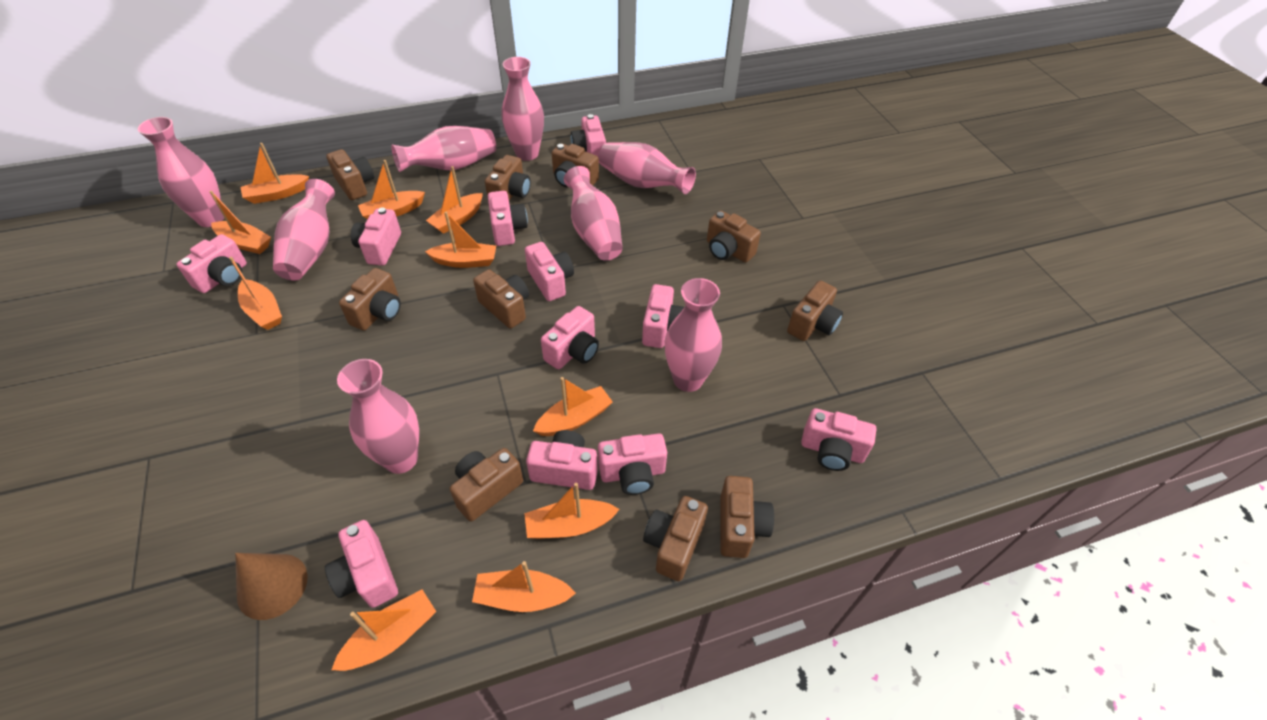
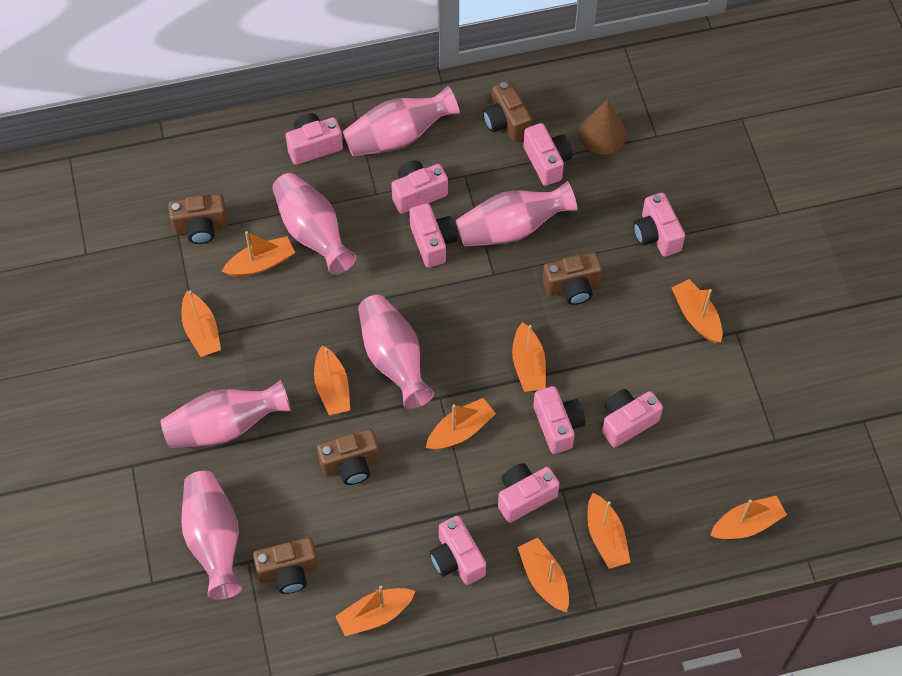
brown camera: [326,149,374,200] [339,268,401,331] [450,448,523,521] [473,269,529,328] [485,155,531,200] [552,143,599,187] [643,496,708,581] [707,211,761,262] [720,476,774,558] [787,281,843,341] = 10 -> [168,194,228,244] [253,537,318,594] [317,429,380,485] [483,80,532,142] [543,252,602,305] = 5
pink camera: [176,234,247,293] [325,520,398,608] [351,207,401,266] [488,191,528,246] [525,242,574,301] [526,430,598,490] [541,306,599,369] [571,114,606,158] [598,433,667,495] [642,284,684,348] [801,408,876,471] = 11 -> [286,113,343,165] [391,161,448,214] [409,203,457,268] [430,516,486,585] [498,463,560,523] [523,123,573,186] [533,386,585,454] [602,389,663,448] [633,193,685,257] = 9
pink vase: [138,117,224,227] [273,179,335,281] [337,359,419,474] [391,126,496,172] [502,57,544,161] [564,166,623,261] [599,142,696,194] [664,278,722,392] = 8 -> [161,380,291,448] [181,471,242,600] [272,173,356,275] [343,86,460,157] [358,295,434,409] [456,181,577,247] = 6

